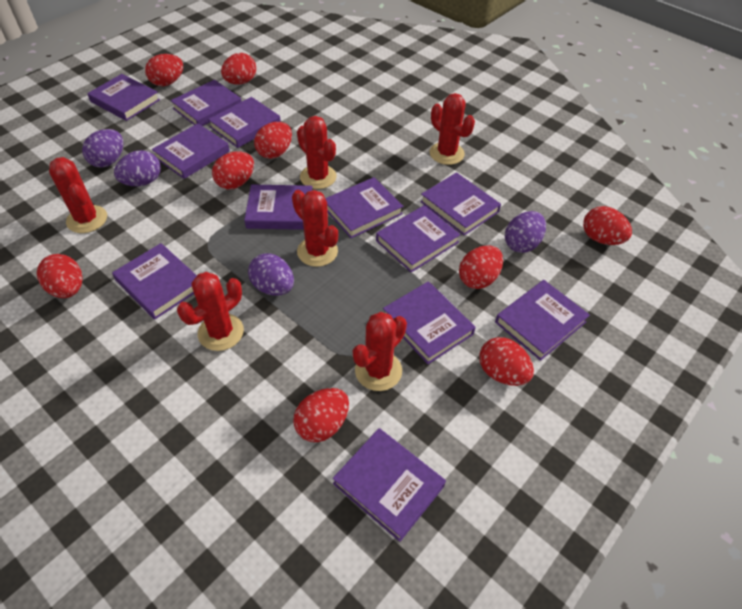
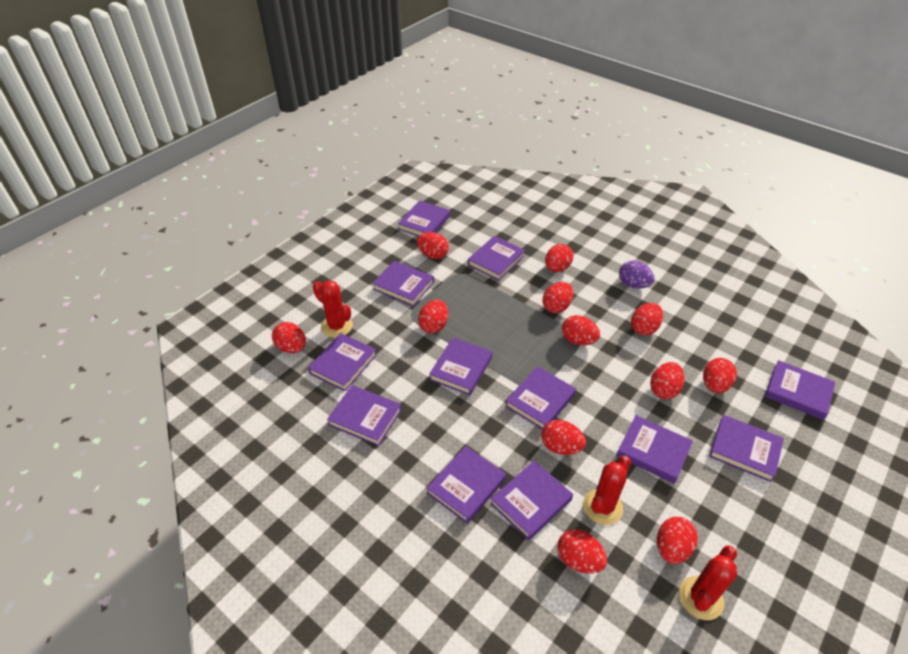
purple egg: [82,129,123,168] [114,150,161,186] [248,253,294,296] [505,211,546,253] = 4 -> [619,261,655,289] = 1
red cactus: [49,157,107,233] [177,272,244,351] [292,190,338,267] [297,116,337,189] [353,312,407,391] [429,93,475,165] = 6 -> [313,280,353,338] [583,456,631,525] [679,545,737,620] = 3
red egg: [37,254,83,298] [145,54,183,86] [212,151,254,190] [221,53,256,84] [254,122,292,159] [293,388,349,442] [459,245,503,289] [479,337,534,386] [583,206,632,245] = 9 -> [272,322,306,353] [417,232,449,259] [418,300,448,334] [541,420,586,455] [542,282,573,313] [545,244,573,272] [558,529,607,574] [562,315,600,345] [631,303,663,336] [650,362,685,399] [657,517,698,564] [703,358,737,393] = 12

